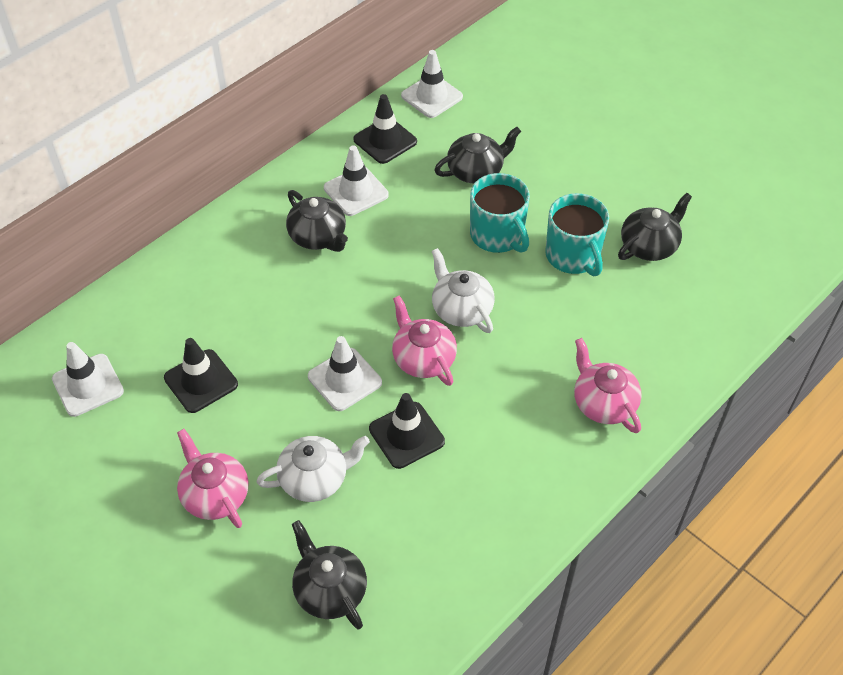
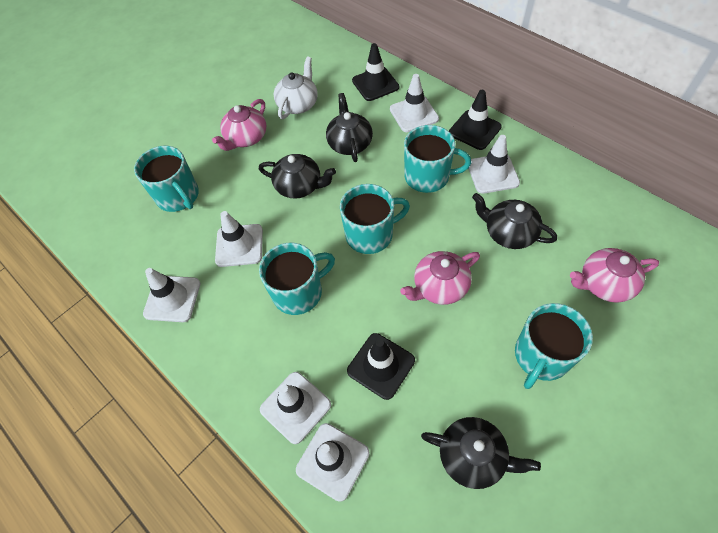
turquoise mug: [470,173,530,253] [545,193,609,276] = 2 -> [134,146,199,212] [259,243,335,315] [340,184,410,254] [404,125,471,193] [515,303,593,389] = 5
white teapot: [256,436,370,502] [432,248,495,333] = 2 -> [274,56,318,119] = 1
white traffic cone: [52,342,124,417] [308,336,382,411] [324,145,389,216] [401,50,463,118] = 4 -> [143,268,200,322] [215,211,263,267] [260,372,331,444] [296,423,370,502] [390,74,439,132] [468,135,520,194] = 6

